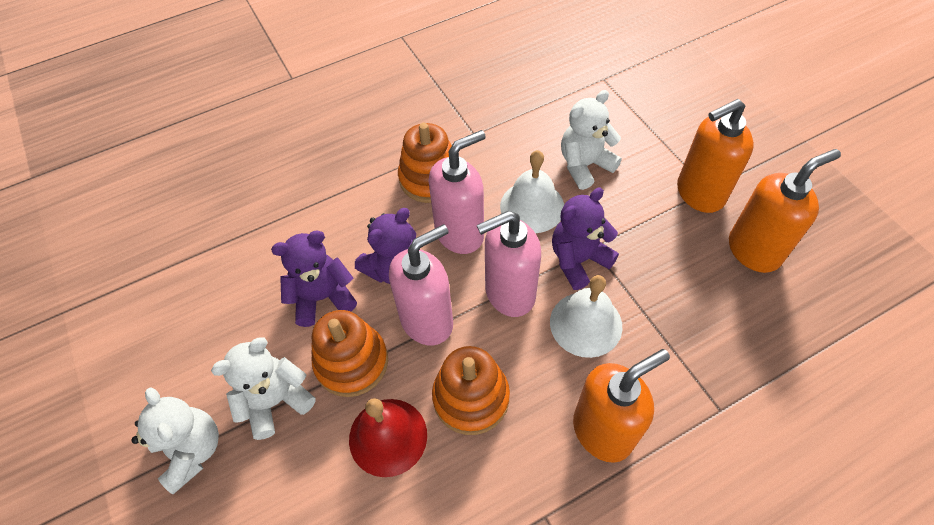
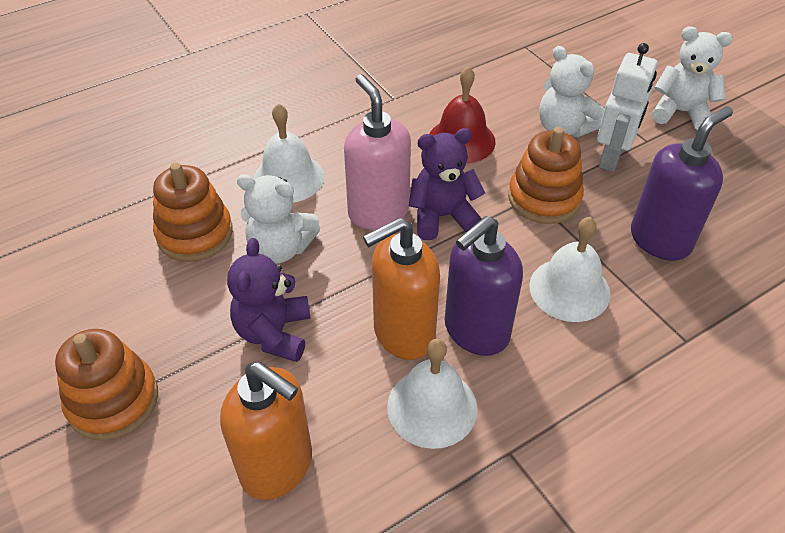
orange soap dispenser: [573,349,670,463] [677,99,754,213] [729,149,841,273] = 3 -> [220,362,312,500] [363,217,440,360] = 2
pink soap dispenser: [389,224,453,346] [429,130,486,254] [477,211,541,317] = 3 -> [344,74,411,230] = 1
purple soap dispenser: none = 0 -> [445,216,523,356] [631,106,733,261] = 2
purple teddy bear: [271,230,357,327] [355,208,416,284] [552,188,619,290] = 3 -> [227,238,310,362] [409,128,485,240] = 2
white bell: [500,150,564,233] [550,275,622,358] = 2 -> [254,103,324,203] [387,339,478,449] [529,217,610,322] = 3
white robot: none = 0 -> [597,43,658,172] = 1

